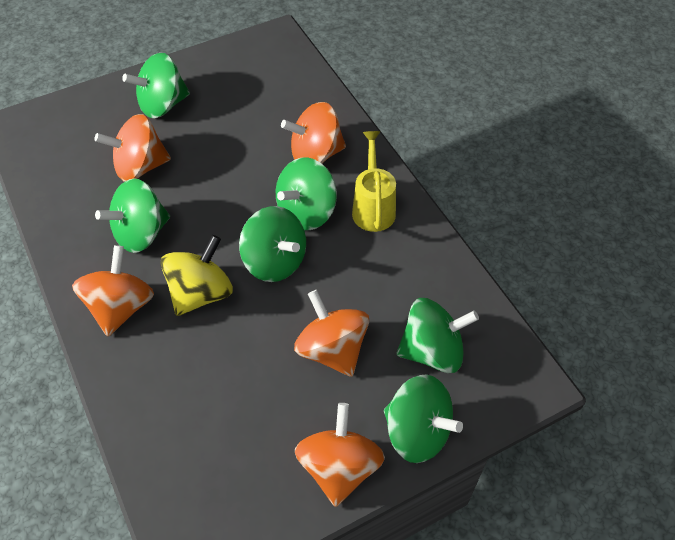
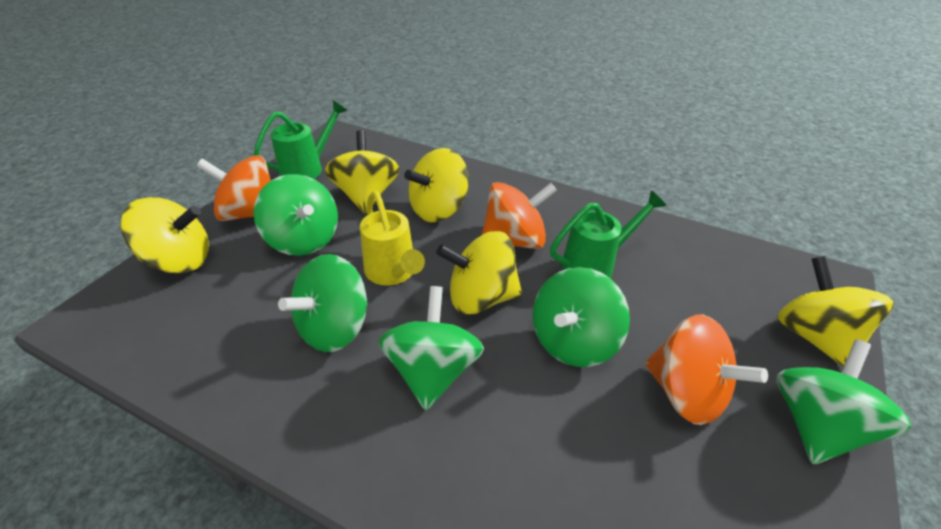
green spinning top: [95,178,170,253] [122,53,190,118] [239,206,306,282] [276,157,337,230] [384,375,463,463] [397,298,479,373] = 6 -> [253,174,338,256] [278,254,368,352] [378,286,484,410] [532,267,630,367] [776,339,911,464] = 5
green watering can: none = 0 -> [254,100,348,179] [550,191,666,278] = 2
orange spinning top: [72,245,154,336] [94,114,171,182] [281,102,346,163] [294,290,369,377] [295,403,385,507] = 5 -> [197,155,271,221] [482,182,557,249] [645,315,768,425] = 3
yellow spinning top: [161,235,233,316] = 1 -> [120,197,209,273] [325,130,400,214] [404,148,469,222] [436,231,522,315] [777,256,894,367] = 5

